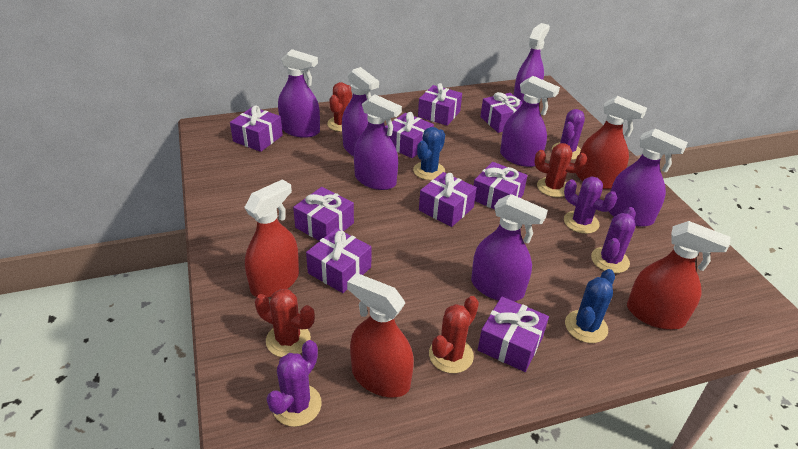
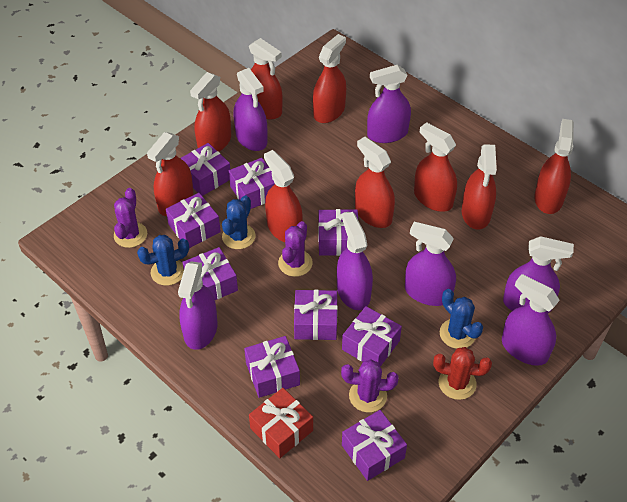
blue cactus: [413,127,445,180] [565,269,615,343] = 2 -> [137,235,189,286] [222,195,256,249] [440,289,483,349] = 3
purple cactus: [266,340,322,427] [552,109,585,160] [564,177,617,234] [591,207,636,273] = 4 -> [114,188,147,248] [278,221,313,277] [341,359,399,412] = 3
red cactus: [255,289,315,357] [327,82,352,132] [429,296,479,373] [534,143,587,197] = 4 -> [433,347,492,400] = 1
red gift: none = 0 -> [249,388,313,458] = 1
red spray bottle: [244,179,299,298] [347,273,414,397] [576,96,647,189] [627,221,731,330] = 4 -> [147,132,193,216] [190,72,231,152] [249,38,283,120] [264,150,303,242] [313,34,346,123] [355,137,395,228] [414,122,457,212] [462,144,497,230] [534,119,574,214] = 9

